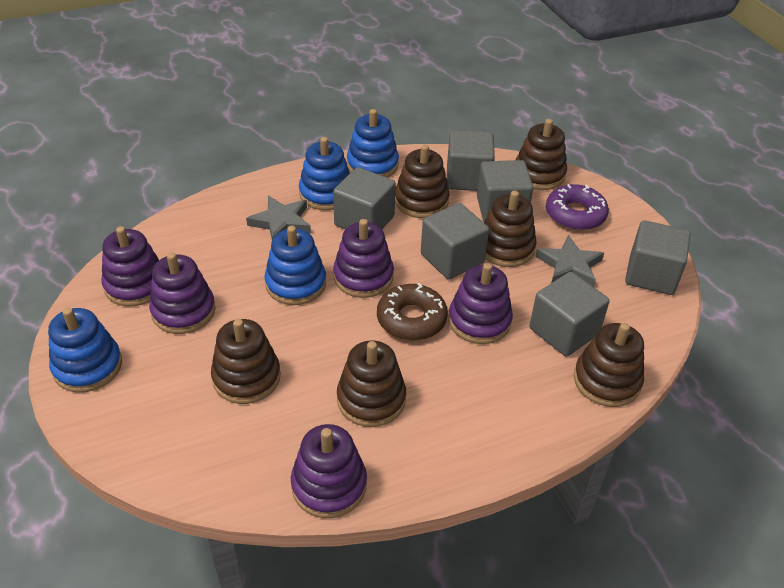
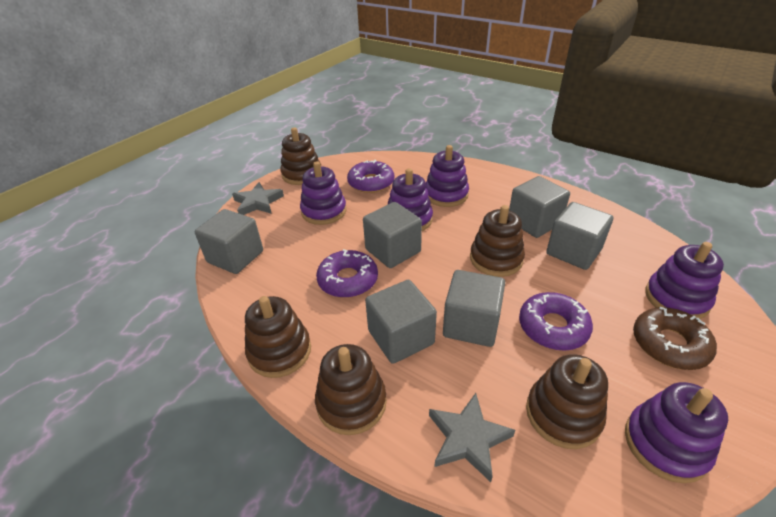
blue stacking toy: [48,307,122,393] [264,226,326,305] [299,137,350,210] [347,109,399,178] = 4 -> none = 0
brown stacking toy: [211,319,281,404] [337,341,406,427] [395,145,449,218] [484,191,537,267] [516,119,567,190] [574,323,644,407] = 6 -> [245,296,311,378] [280,128,321,185] [315,344,387,435] [470,205,525,277] [526,354,608,449] = 5
purple donut: [546,184,609,231] = 1 -> [316,249,378,298] [347,160,394,193] [519,292,593,351] = 3

